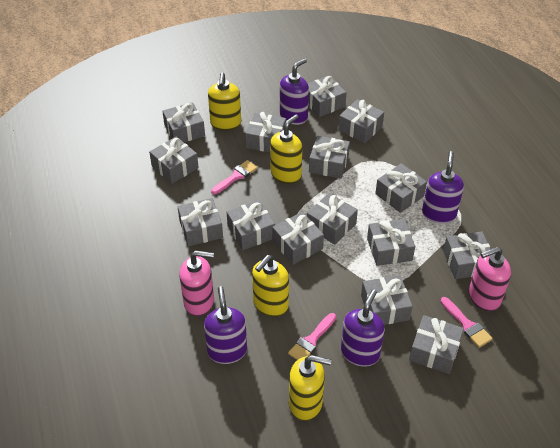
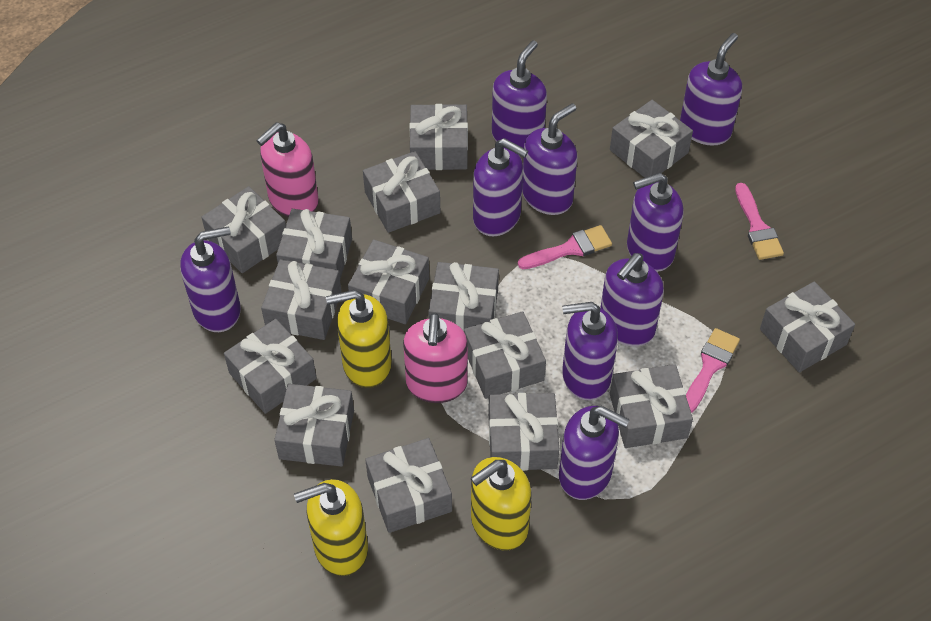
purple soap dispenser: [204,286,247,364] [280,58,309,125] [341,290,385,367] [422,151,464,224] = 4 -> [180,226,241,332] [473,138,528,236] [492,40,547,148] [522,103,578,215] [559,406,630,500] [562,302,618,401] [601,253,664,347] [627,173,684,272] [680,33,742,146] = 9
yellow soap dispenser: [208,73,241,131] [252,255,289,317] [270,114,302,184] [289,355,331,421] = 4 -> [294,479,368,576] [326,290,392,388] [471,457,532,551] = 3

